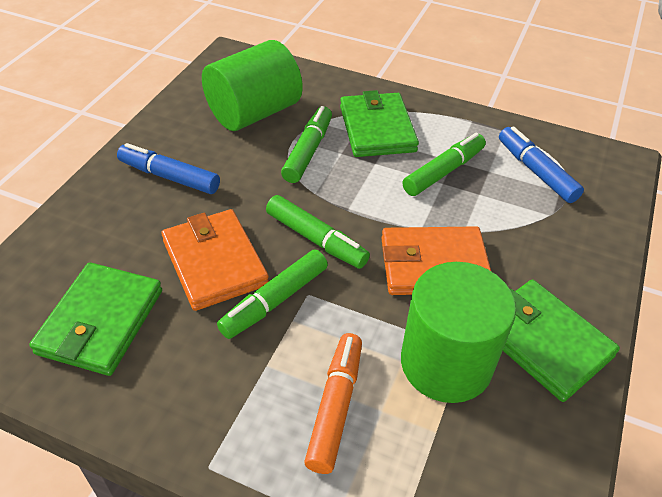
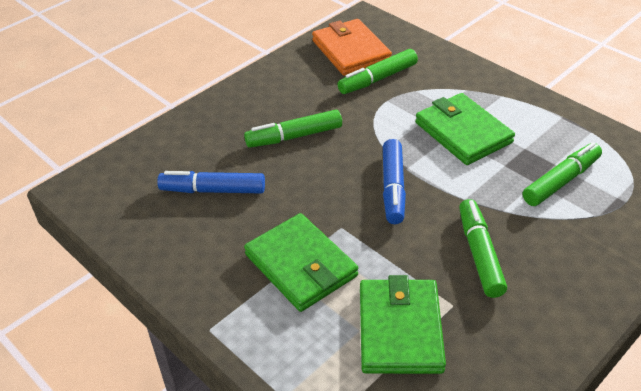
green cylinder: [202,40,303,131] [401,262,516,403] = 2 -> none = 0
orange marker: [304,333,362,474] = 1 -> none = 0
orange wallet: [161,209,269,311] [381,226,491,295] = 2 -> [312,19,392,76] = 1

